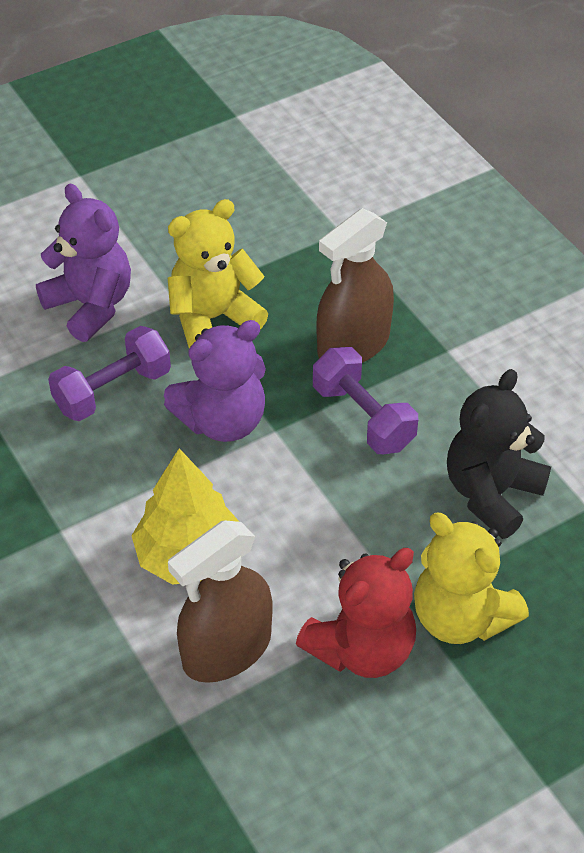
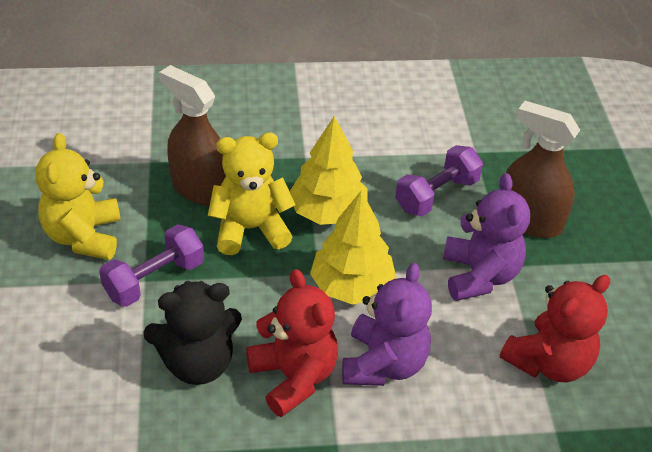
red teddy bear: [296,548,416,678] = 1 -> [246,269,338,417] [500,275,610,382] = 2
yellow tree: [132,448,239,585] = 1 -> [289,116,368,225] [310,191,397,305] = 2

